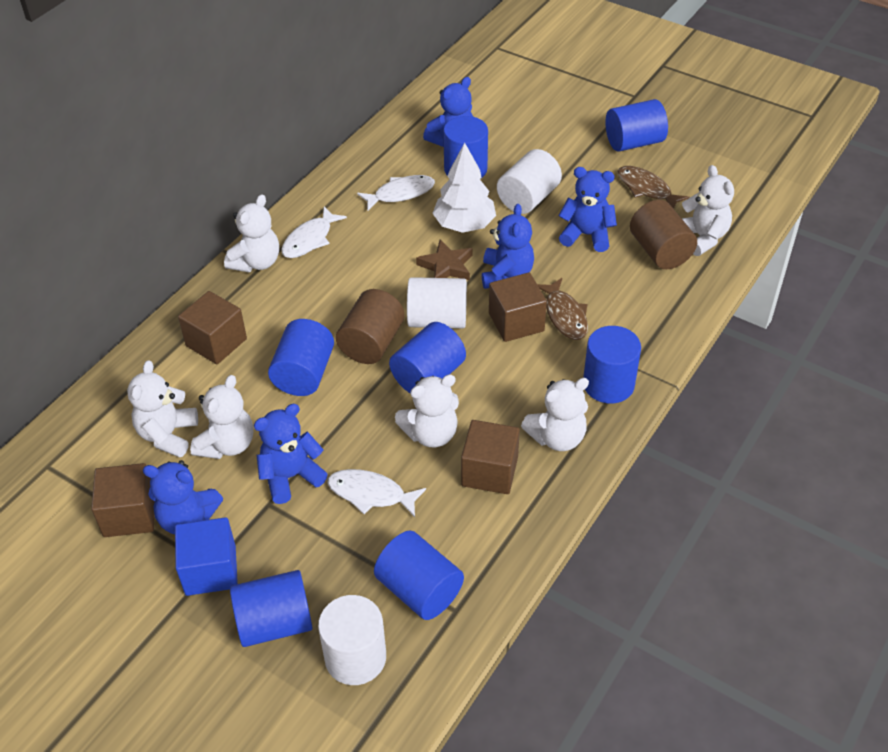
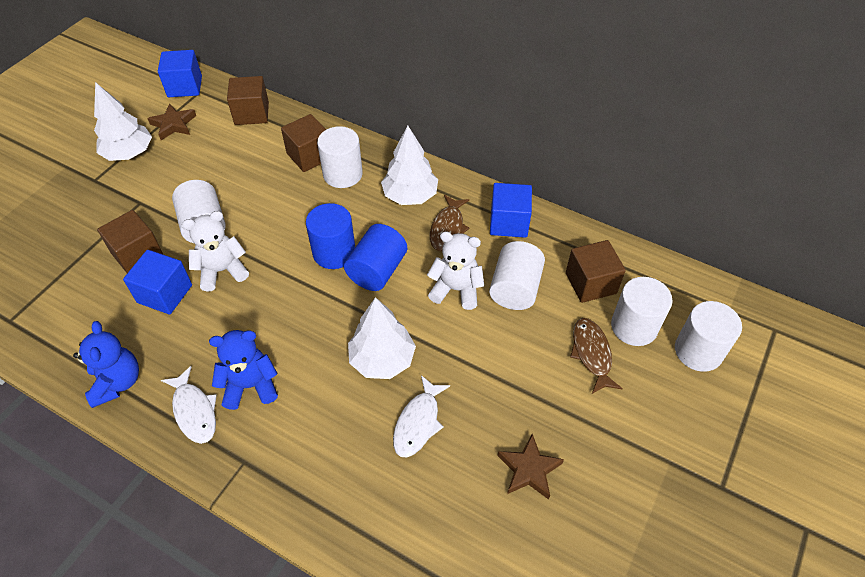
blue cube: [175,517,238,596] = 1 -> [123,250,192,314] [158,50,202,97] [490,183,532,238] = 3
blue cylinder: [230,570,313,647] [268,319,334,396] [374,531,464,620] [389,322,466,394] [443,116,488,178] [583,326,641,404] [605,99,668,152] = 7 -> [306,203,355,269] [344,224,407,291] = 2
blue teddy bear: [143,460,223,535] [254,404,328,504] [423,77,473,147] [482,204,534,289] [558,167,617,252] = 5 -> [73,321,139,408] [209,330,278,410] = 2
brown cylinder: [336,289,405,364] [630,200,697,269] = 2 -> none = 0
brown star: [416,240,473,280] = 1 -> [147,104,196,140] [497,434,564,500] = 2
white cylinder: [318,595,386,685] [407,277,467,328] [497,149,562,214] = 3 -> [172,180,226,243] [317,126,363,188] [489,241,545,310] [611,277,672,346] [675,301,742,372] = 5
white fish: [281,207,347,258] [327,469,426,517] [357,175,435,211] = 3 -> [161,366,217,444] [393,375,450,457] = 2
white teddy bear: [127,360,198,457] [190,375,254,459] [224,194,279,272] [395,374,459,447] [521,378,589,451] [682,165,734,256] = 6 -> [182,211,249,292] [427,232,484,310] = 2
white tree: [432,143,496,233] = 1 -> [94,82,152,161] [348,297,416,379] [381,126,438,205] = 3

